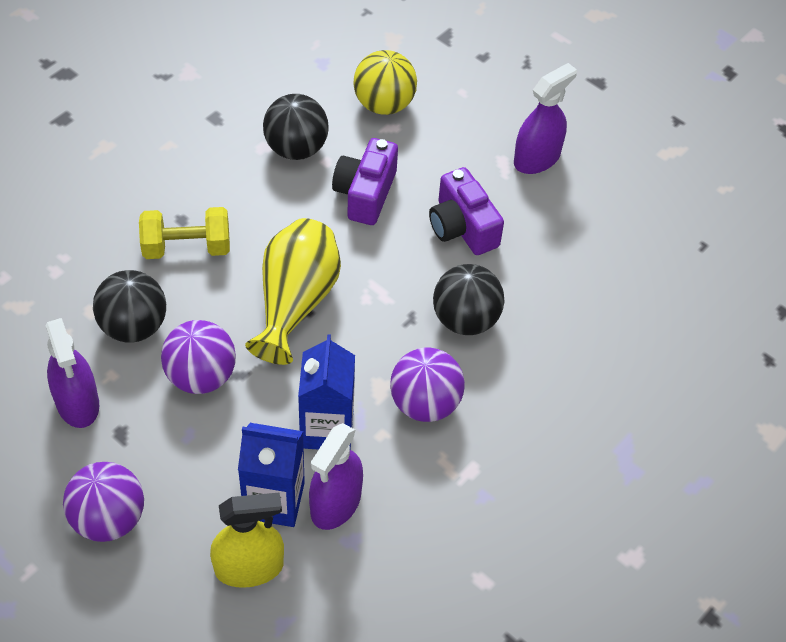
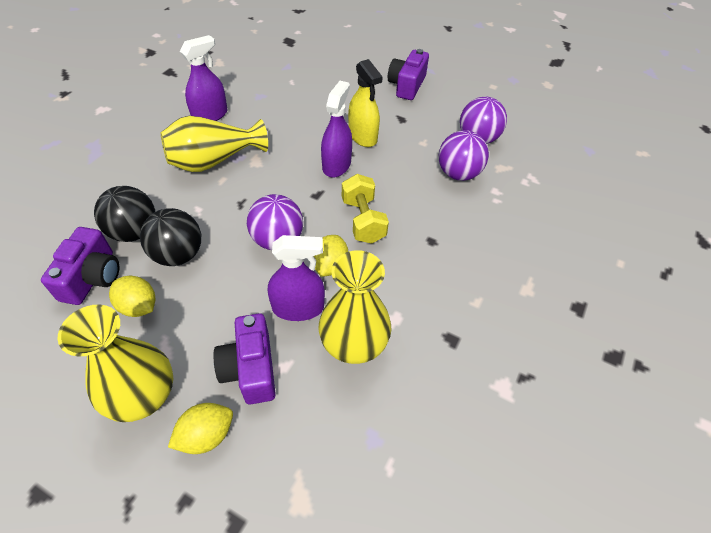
black ball: [93,270,166,343] [263,94,329,160] [433,264,505,335] = 3 -> [94,186,155,242] [140,208,201,266] = 2
blue carton: [238,423,305,527] [298,334,355,450] = 2 -> none = 0
purple camera: [332,138,398,225] [429,167,504,255] = 2 -> [41,227,119,305] [213,313,276,405] [388,49,429,100] = 3
yellow ball: [354,50,417,115] = 1 -> none = 0
yellow lemon: none = 0 -> [109,276,156,317] [168,403,233,454] [314,235,348,277] = 3
yellow vase: [245,218,341,365] = 1 -> [58,304,173,422] [161,116,268,172] [319,250,391,364] = 3

